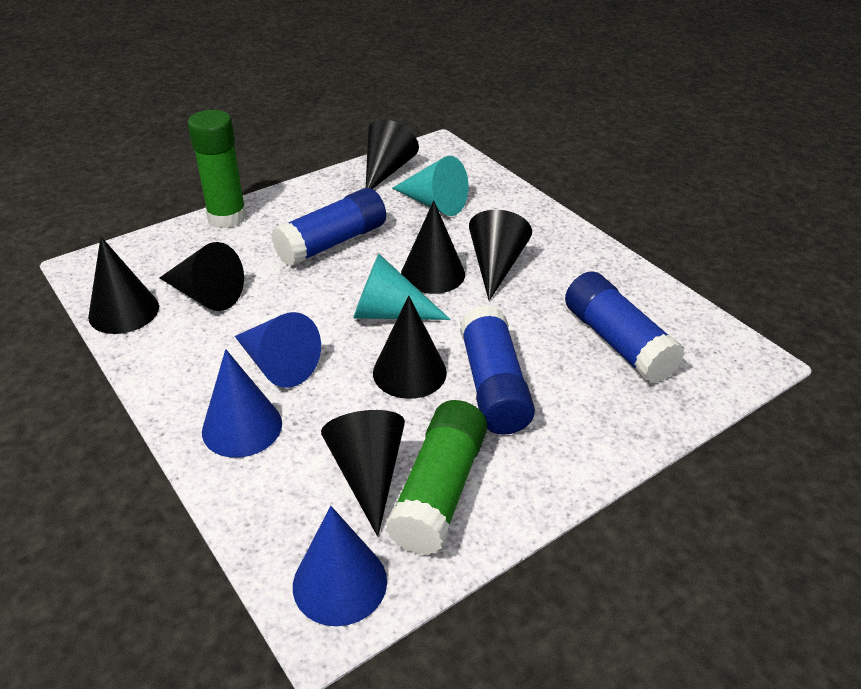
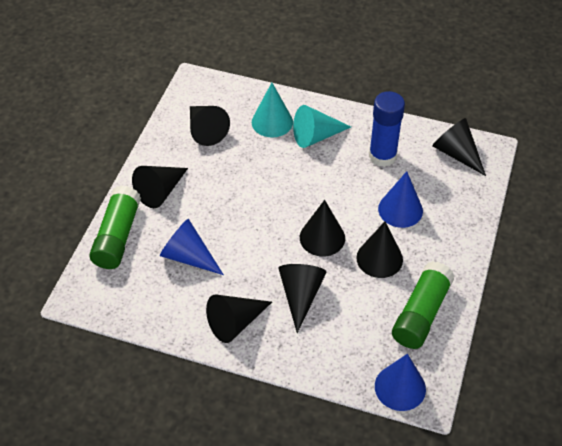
blue glue stick: [271,188,386,267] [460,305,535,435] [565,271,685,383] = 3 -> [369,91,405,167] = 1

